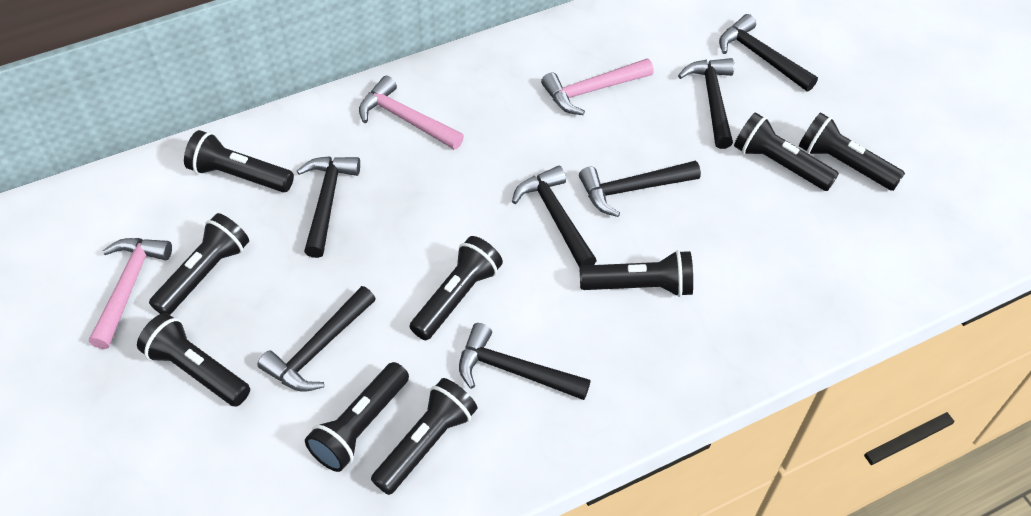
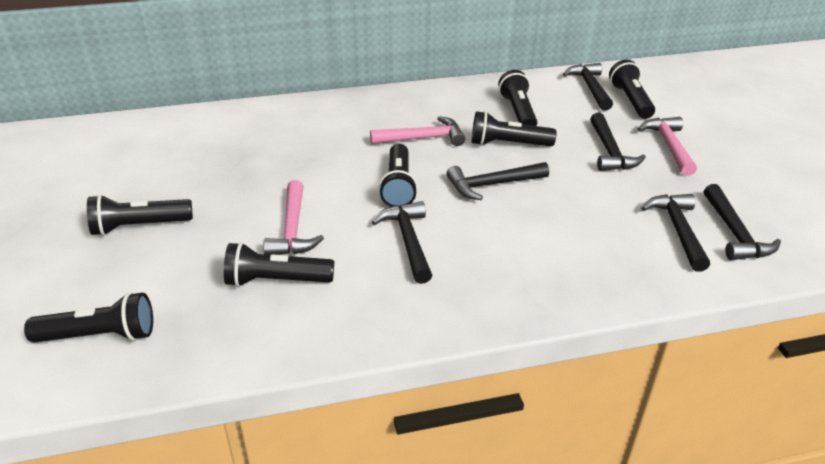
black flashlight: [137,313,250,407] [149,213,249,315] [184,130,294,192] [305,362,409,472] [371,378,477,495] [410,236,503,340] [579,250,693,297] [734,113,839,191] [799,112,905,191] = 9 -> [24,292,153,343] [87,194,193,236] [224,242,334,287] [379,144,418,208] [472,111,557,146] [498,70,537,126] [609,59,655,119] = 7
black hammer: [257,286,376,392] [297,156,360,258] [459,323,591,400] [512,166,597,267] [579,161,701,217] [678,58,734,149] [719,14,818,91] = 7 -> [372,201,432,284] [446,162,549,200] [563,63,613,111] [590,113,646,171] [641,194,710,272] [704,184,781,260] = 6

